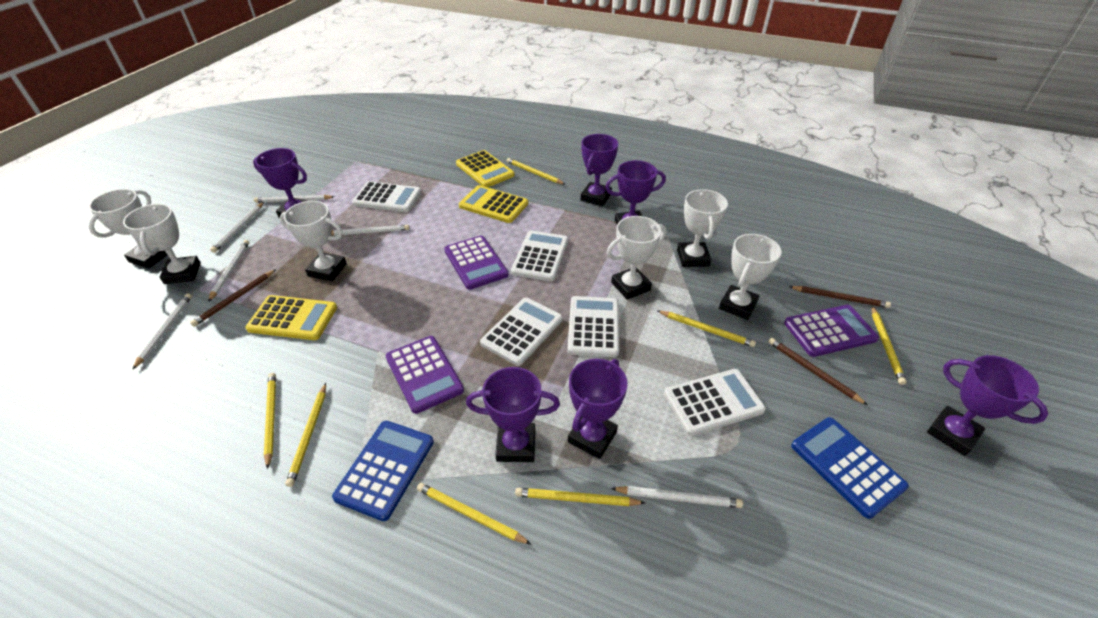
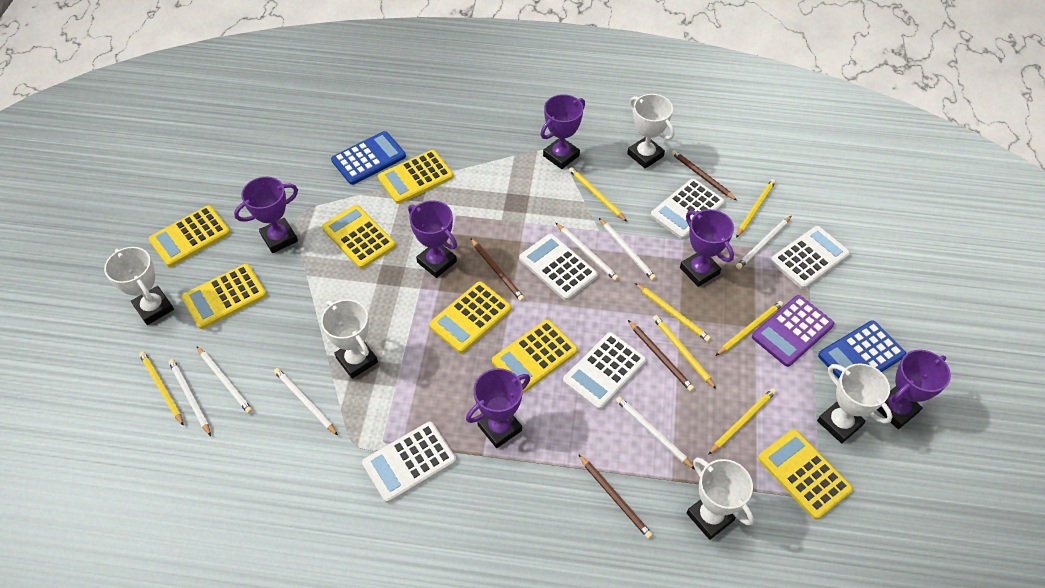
brown pencil: [190,269,276,327] [768,338,868,405] [789,286,891,308] = 3 -> [470,238,525,302] [578,454,653,539] [628,320,694,392] [671,150,737,200] = 4
purple calculator: [386,336,464,414] [444,236,509,290] [784,305,879,357] = 3 -> [752,295,834,367] = 1
white pencil: [132,293,192,370] [208,240,249,302] [210,202,264,253] [254,195,334,203] [331,225,409,235] [611,486,743,508] = 6 -> [169,359,211,436] [197,346,253,414] [274,368,338,435] [556,223,619,281] [599,218,656,281] [616,397,695,469] [736,216,791,269] = 7
white trophy: [89,189,167,269] [123,204,201,284] [280,201,347,281] [607,216,666,300] [677,189,728,267] [719,234,782,320] = 6 -> [104,247,174,325] [321,299,378,379] [627,94,675,169] [687,457,754,540] [817,363,893,443] = 5
yellow calculator: [245,295,337,340] [456,150,515,187] [459,185,528,223] = 3 -> [149,205,230,267] [182,264,267,329] [322,205,396,269] [378,150,454,204] [429,282,512,353] [492,319,578,393] [758,429,853,519] = 7

